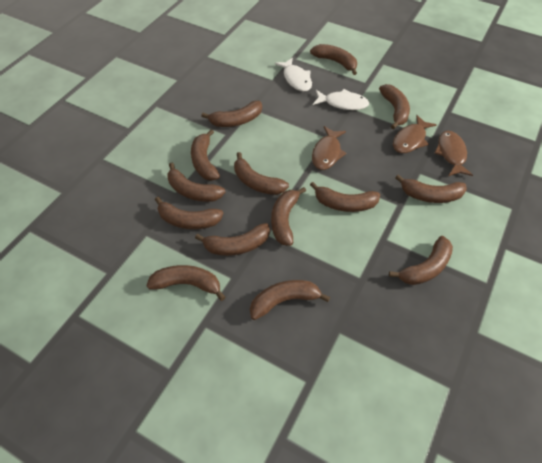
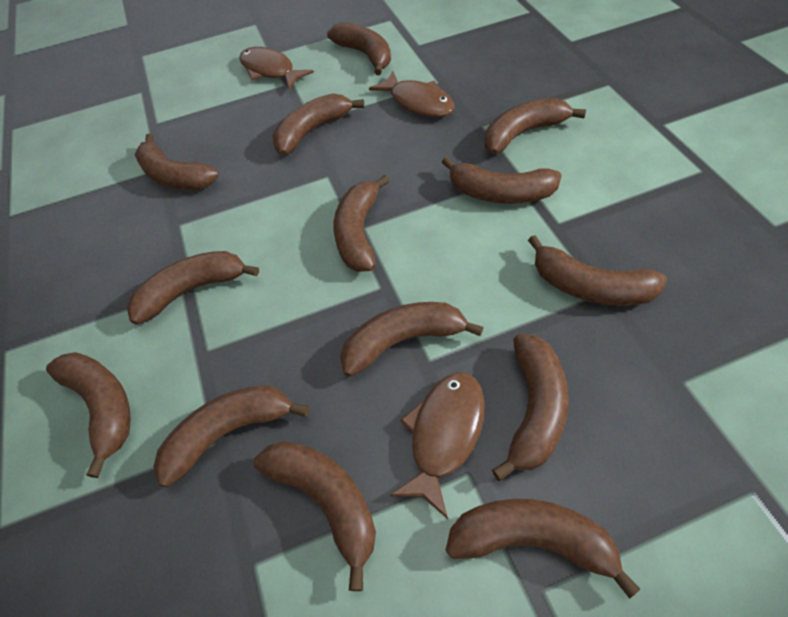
white fish: [275,57,312,91] [313,89,369,110] = 2 -> none = 0

